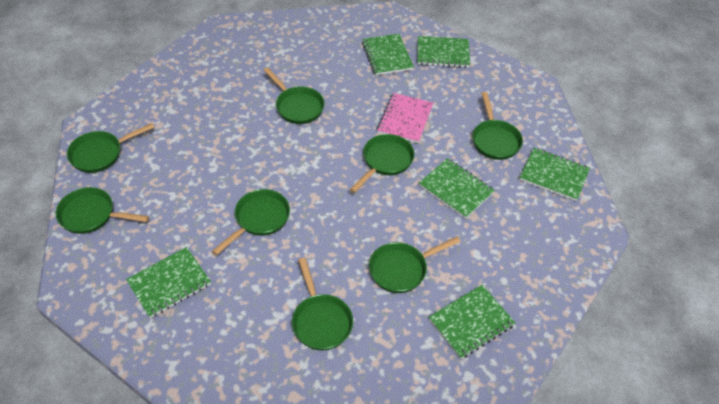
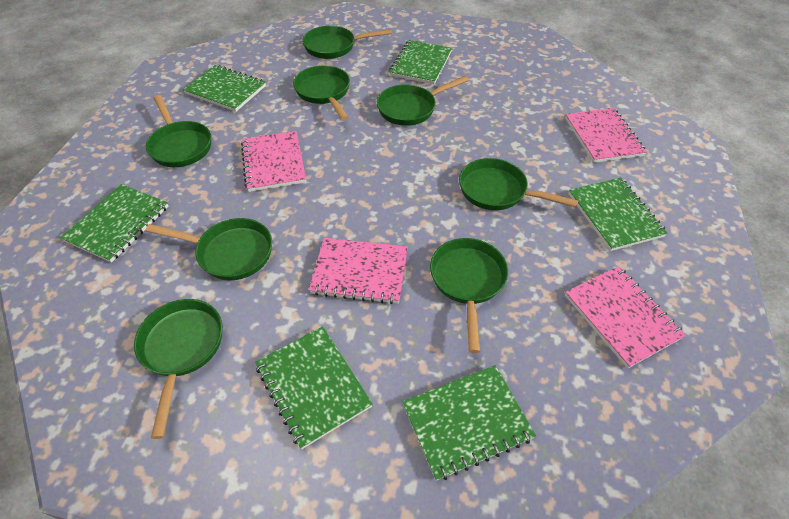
pink notebook: [377,93,433,143] = 1 -> [241,131,306,192] [309,238,408,304] [565,108,647,163] [565,266,686,369] = 4

